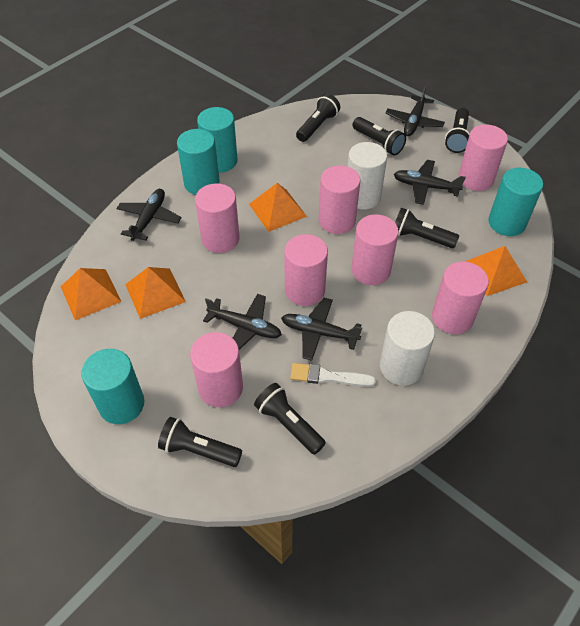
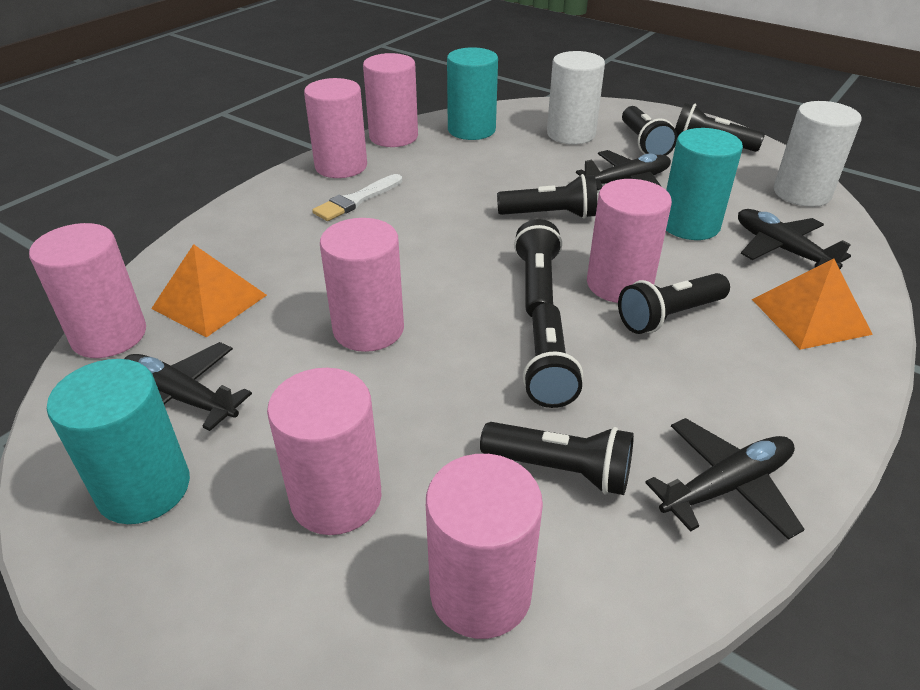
black flashlight: [158,417,242,467] [254,383,326,455] [296,94,340,142] [353,117,406,156] [395,208,459,248] [445,108,470,153] = 6 -> [480,422,634,495] [497,174,597,219] [514,219,562,317] [523,303,583,408] [618,273,730,334] [622,106,677,156] [675,102,765,152] = 7
black plane: [116,189,182,241] [203,294,282,350] [281,298,362,361] [385,86,445,136] [394,160,466,205] = 5 -> [124,342,252,431] [576,150,671,190] [645,418,805,540] [738,209,851,269] = 4
orange pyramid: [61,268,121,320] [125,267,186,319] [249,183,307,232] [465,246,527,296] = 4 -> [151,244,267,337] [752,258,873,350] = 2
turquoise cylinder: [81,349,144,424] [177,129,220,195] [197,107,238,173] [488,168,543,236] = 4 -> [47,359,190,524] [447,47,498,140] [666,128,743,240] = 3

